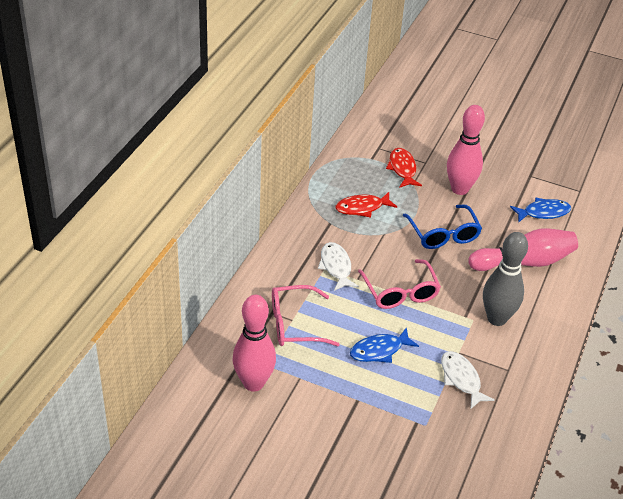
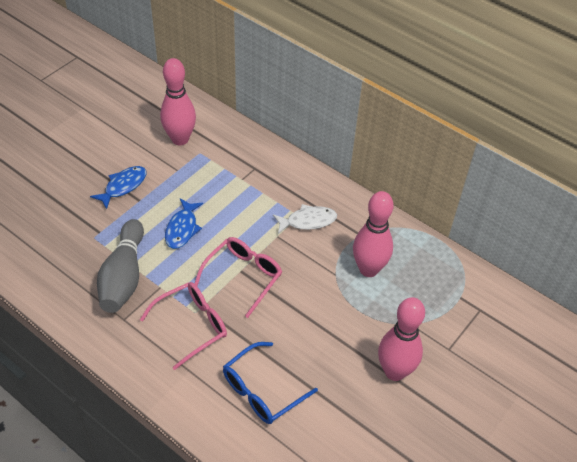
red fish: [335,192,397,217] [386,148,422,188] = 2 -> none = 0
white fish: [318,242,359,291] [441,351,495,409] = 2 -> [273,204,337,234] = 1

